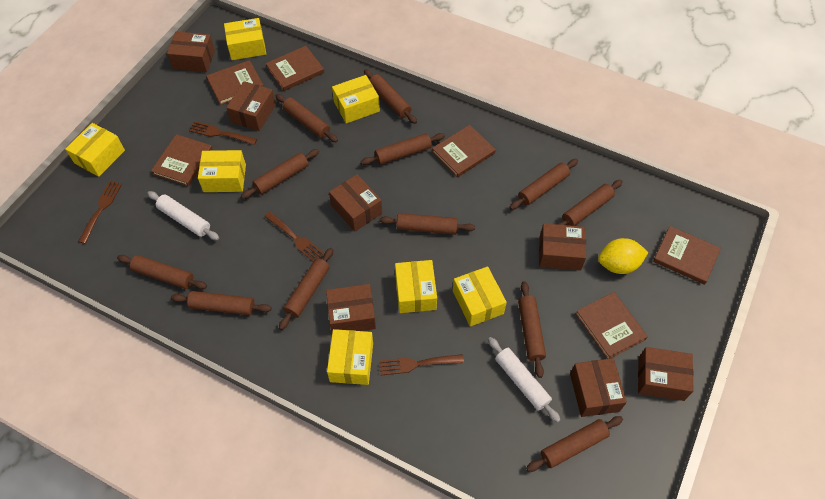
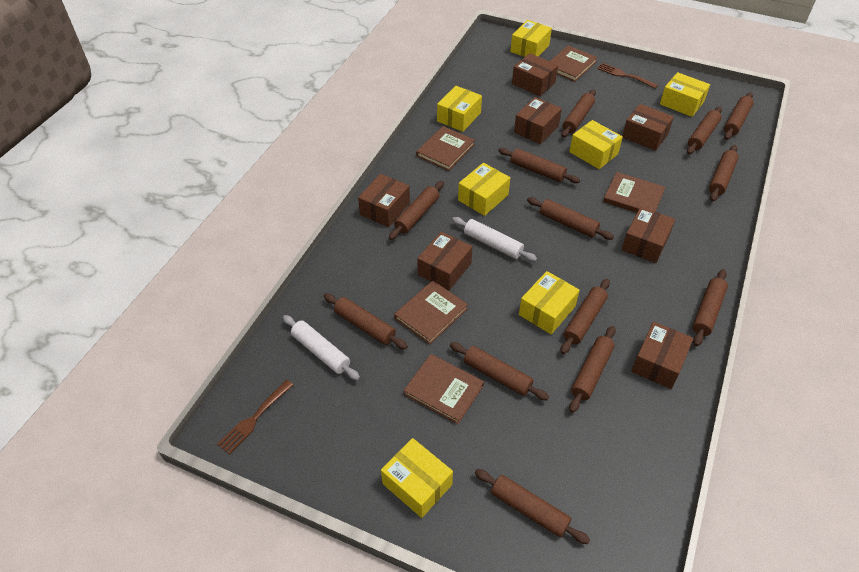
brown book: [151,134,213,187] [206,60,263,105] [266,46,324,91] [432,125,496,178] [576,292,648,359] [653,226,721,285] = 6 -> [394,281,468,344] [404,354,484,424] [416,126,475,171] [550,45,598,82] [603,172,665,213] = 5
brown fork: [78,181,122,244] [189,121,257,145] [264,212,325,261] [379,354,464,375] = 4 -> [217,380,294,455] [597,63,658,88] = 2
brown rolling pin: [117,255,207,289] [171,291,272,315] [241,149,319,199] [275,94,338,142] [279,248,333,330] [361,133,445,165] [364,69,417,124] [379,213,475,235] [509,159,578,210] [518,281,546,378] [526,416,623,472] [557,180,623,226] = 12 -> [324,293,408,349] [389,181,444,240] [450,342,549,400] [475,469,590,544] [498,148,580,183] [527,197,614,240] [561,89,596,138] [561,279,610,354] [569,326,616,413] [687,107,722,154] [693,269,728,346] [709,145,739,202] [724,92,754,140] = 13
yellow lemon: [598,238,648,274] = 1 -> none = 0

